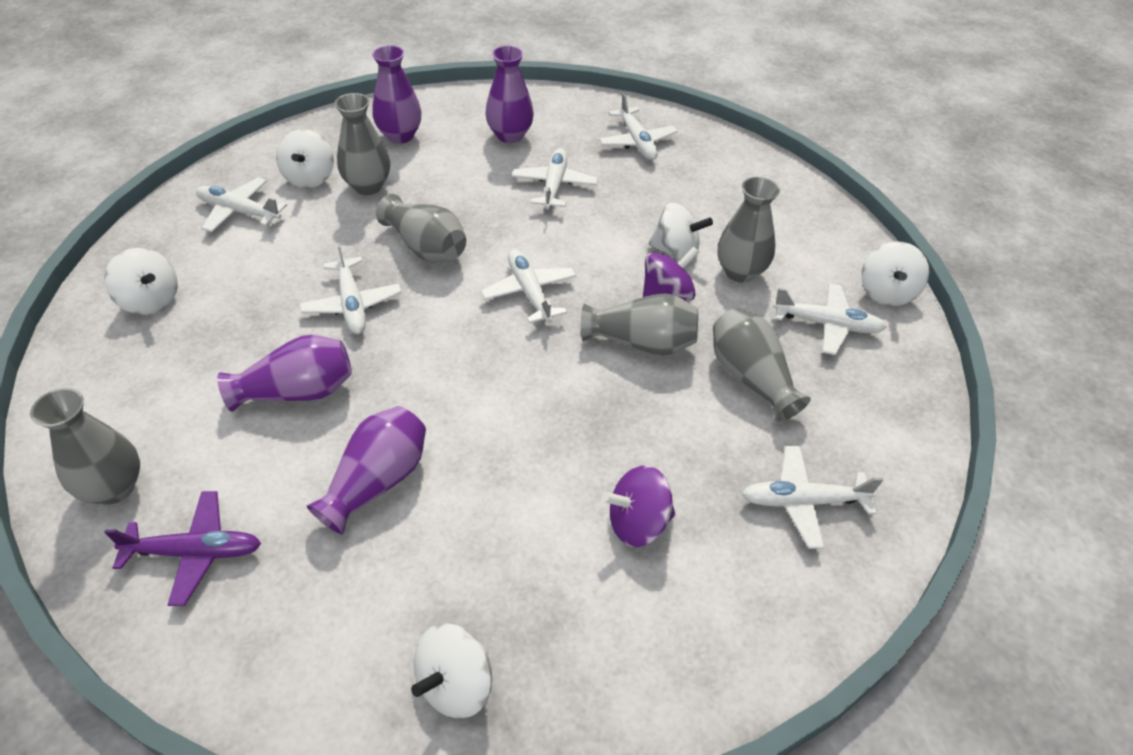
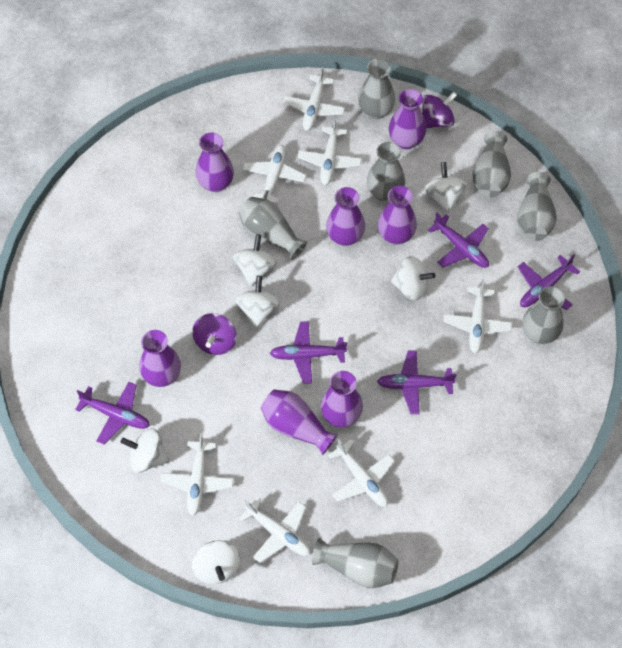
grey vase: [30,388,140,505] [335,93,390,195] [376,194,466,263] [581,293,698,355] [713,308,811,422] [718,177,780,283] = 6 -> [239,197,307,260] [312,538,398,588] [358,58,395,119] [367,142,405,201] [472,131,511,198] [517,172,557,241] [522,286,565,344] = 7
purple plane: [104,491,261,606] = 1 -> [75,382,150,445] [270,321,347,384] [377,350,457,414] [428,213,489,268] [518,254,580,310] = 5
purple vase: [218,335,352,412] [307,406,426,535] [372,45,422,144] [486,46,534,143] = 4 -> [139,330,181,387] [195,133,234,192] [260,389,338,455] [321,371,363,427] [326,187,365,246] [378,186,417,245] [389,89,426,149] = 7
white spinning top: [104,248,178,315] [276,129,334,188] [411,623,492,718] [648,203,713,262] [861,241,929,306] = 5 -> [121,428,170,473] [192,540,241,584] [233,234,277,286] [235,276,280,329] [391,256,435,300] [424,162,467,213] = 6

